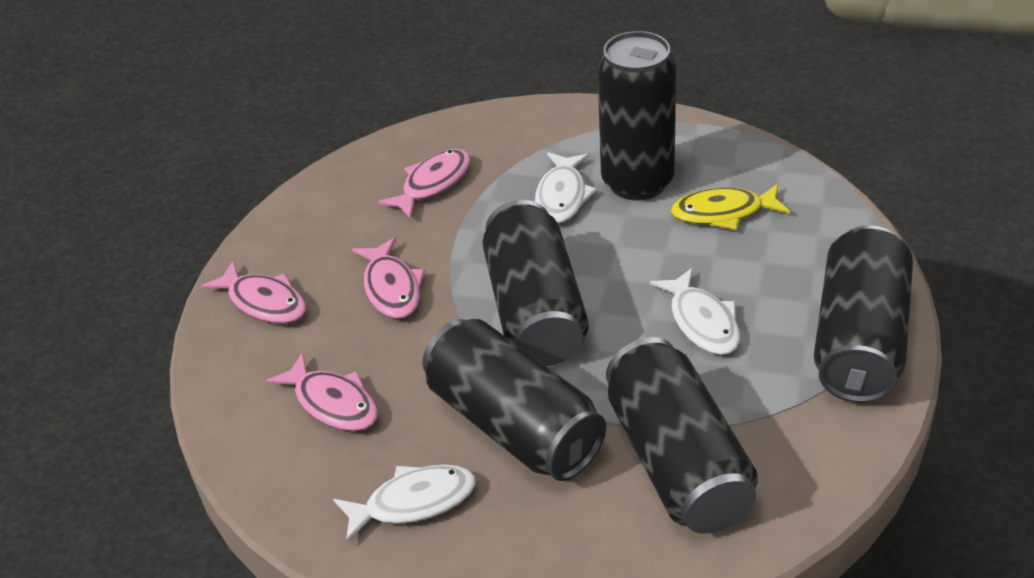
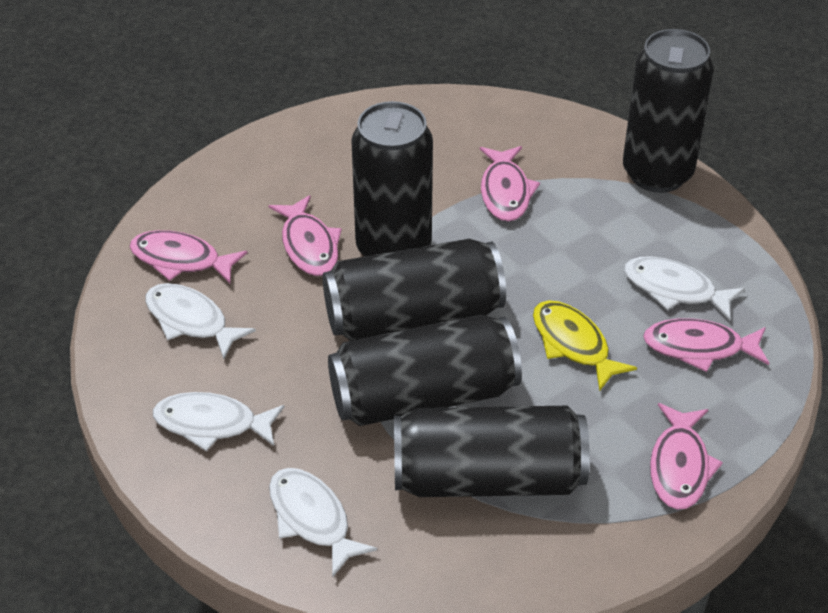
pink fish: [200,261,306,324] [266,352,378,431] [352,237,425,319] [378,149,471,219] = 4 -> [130,230,248,283] [269,195,342,276] [480,146,540,222] [643,318,769,372] [650,403,723,510] = 5
white fish: [333,464,476,543] [535,152,597,223] [650,268,740,355] = 3 -> [145,283,256,359] [153,392,285,451] [269,468,377,577] [624,256,745,320] = 4

